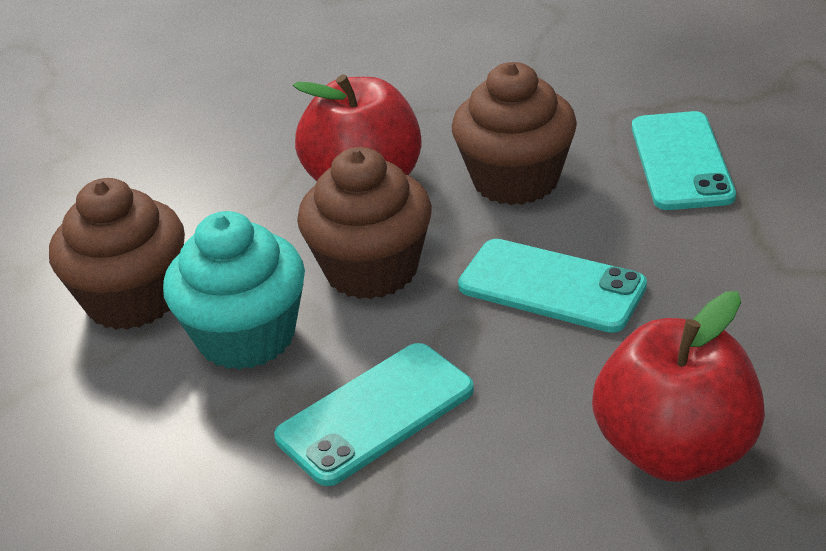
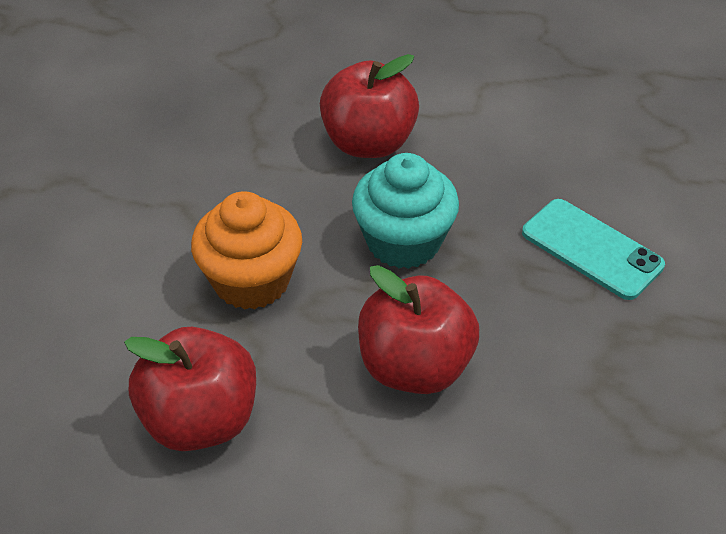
brown cupcake: [49,178,185,330] [297,147,432,299] [452,62,577,205] = 3 -> none = 0
orange cupcake: none = 0 -> [191,191,302,310] = 1
red apple: [293,74,422,181] [592,291,765,482] = 2 -> [124,327,256,451] [320,54,419,158] [358,265,479,394] = 3
turquoise phone: [274,343,474,486] [458,239,647,333] [632,111,736,210] = 3 -> [522,199,665,300] = 1

